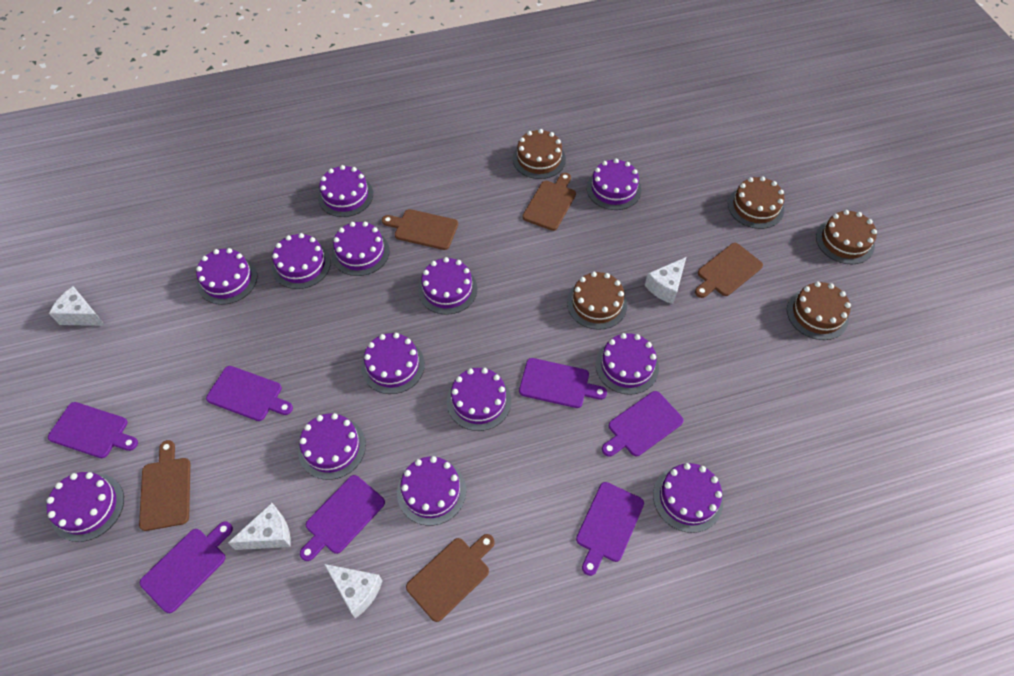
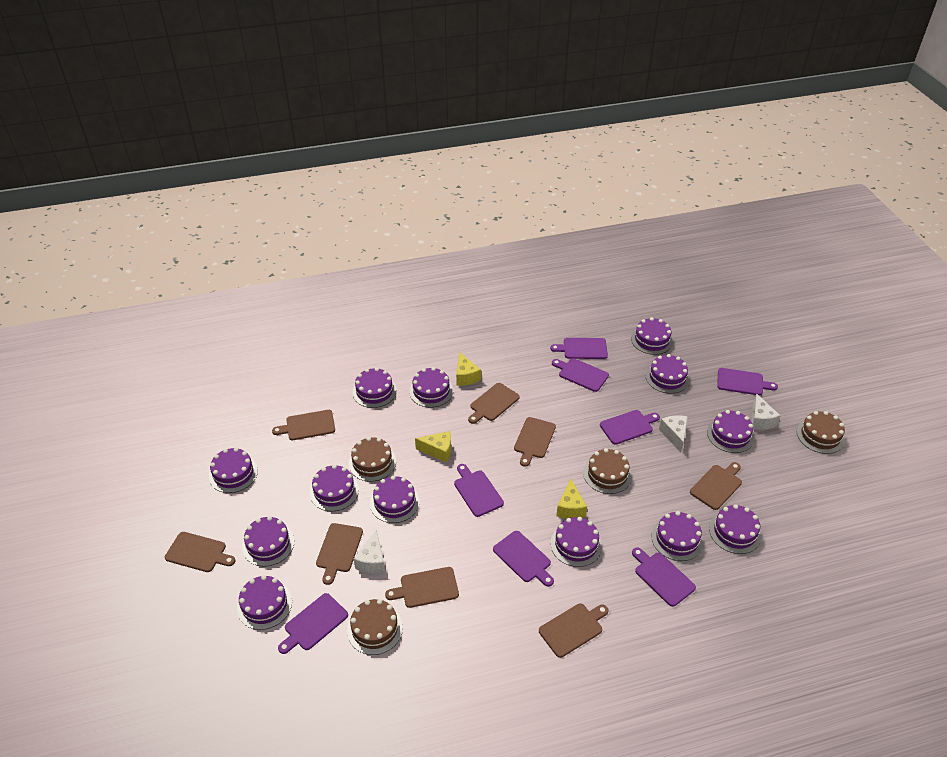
brown cake: [513,129,566,179] [567,272,627,330] [728,176,784,229] [787,282,851,340] [816,210,877,264] = 5 -> [347,599,403,655] [349,437,396,482] [583,448,632,494] [797,411,845,454] = 4
brown cutting board: [139,440,190,531] [382,209,458,250] [406,534,495,622] [522,173,576,231] [695,243,763,298] = 5 -> [165,532,235,572] [272,410,335,440] [316,523,363,585] [385,567,459,608] [468,383,520,424] [514,417,556,467] [539,604,609,658] [690,462,742,510] = 8
purple cutting board: [48,402,138,458] [140,521,233,613] [206,366,293,421] [300,475,385,561] [519,358,607,408] [576,482,644,576] [602,391,684,457] = 7 -> [278,593,348,654] [454,464,504,517] [493,531,554,587] [550,338,608,359] [552,358,609,392] [600,410,660,445] [632,547,696,607] [717,368,778,396] = 8
white cheese: [49,286,105,326] [228,502,291,550] [324,564,382,618] [645,257,686,304] = 4 -> [354,530,385,573] [659,415,688,452] [752,393,780,430] = 3
yellow cheese: none = 0 -> [415,431,451,463] [456,352,481,386] [556,479,587,519] = 3

